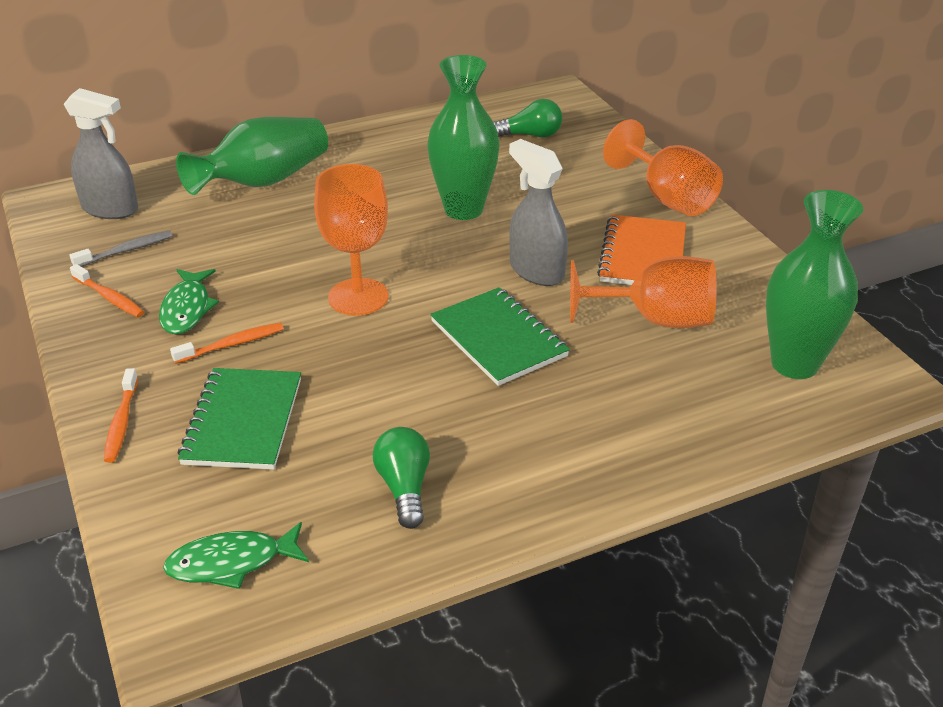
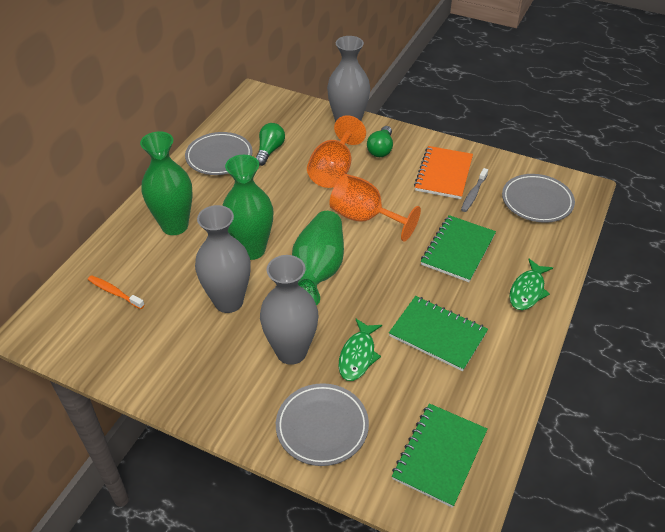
green notebook: [178,368,301,470] [430,287,570,386] = 2 -> [389,296,488,371] [392,403,488,508] [421,215,496,282] = 3
grey plate: none = 0 -> [185,132,253,175] [276,383,369,466] [502,174,575,223] = 3
grey spray bottle: [64,88,138,219] [509,139,568,286] = 2 -> none = 0
grey vase: none = 0 -> [195,205,251,313] [260,255,318,365] [327,36,370,122] = 3
orange goblet: [314,164,388,316] [570,256,716,328] [603,119,723,216] = 3 -> [307,115,366,188] [329,174,421,241] = 2
orange toothbrush: [70,264,145,317] [104,368,138,463] [170,323,284,364] = 3 -> [88,275,145,309] = 1

